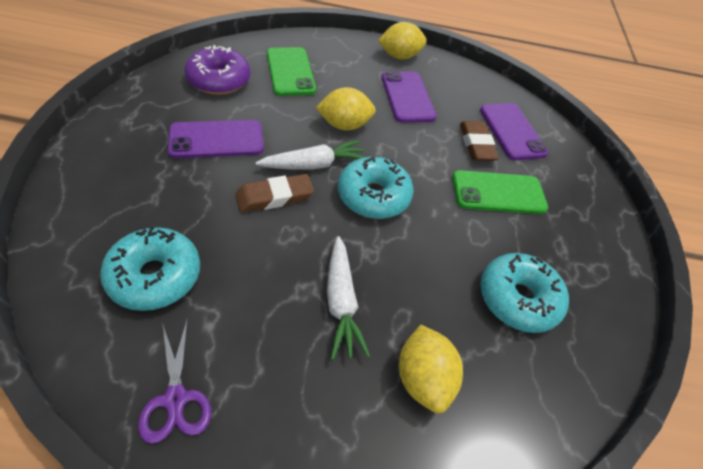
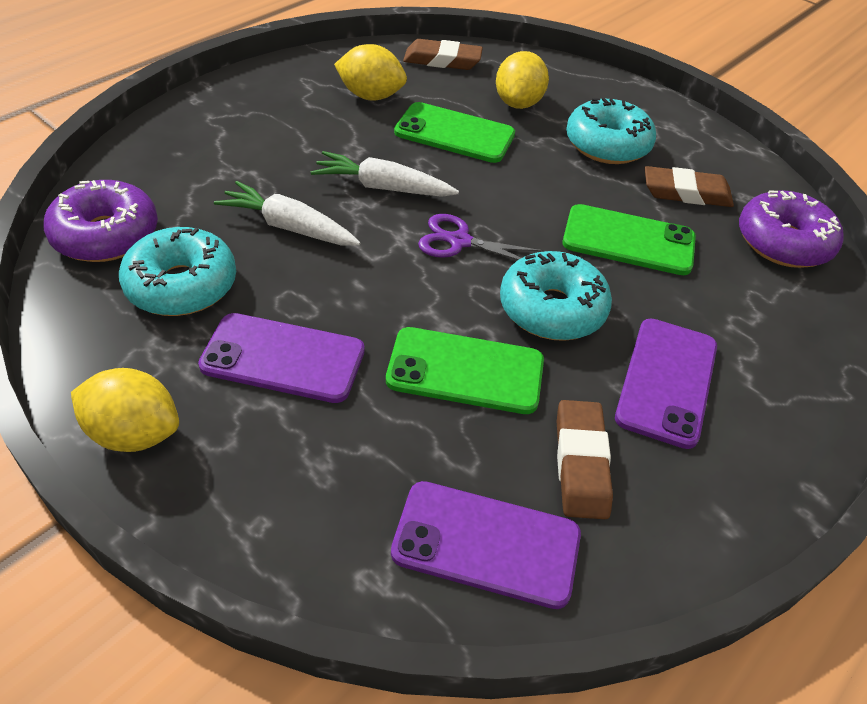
brown eraser: [235,174,314,213] [460,121,499,161] = 2 -> [403,39,483,70] [557,400,613,519] [645,166,734,207] = 3
green phone: [267,47,316,96] [452,170,548,214] = 2 -> [386,327,544,414] [394,102,515,163] [562,204,696,275] = 3
purple donut: [184,45,250,95] = 1 -> [43,180,158,262] [739,190,844,268] = 2

